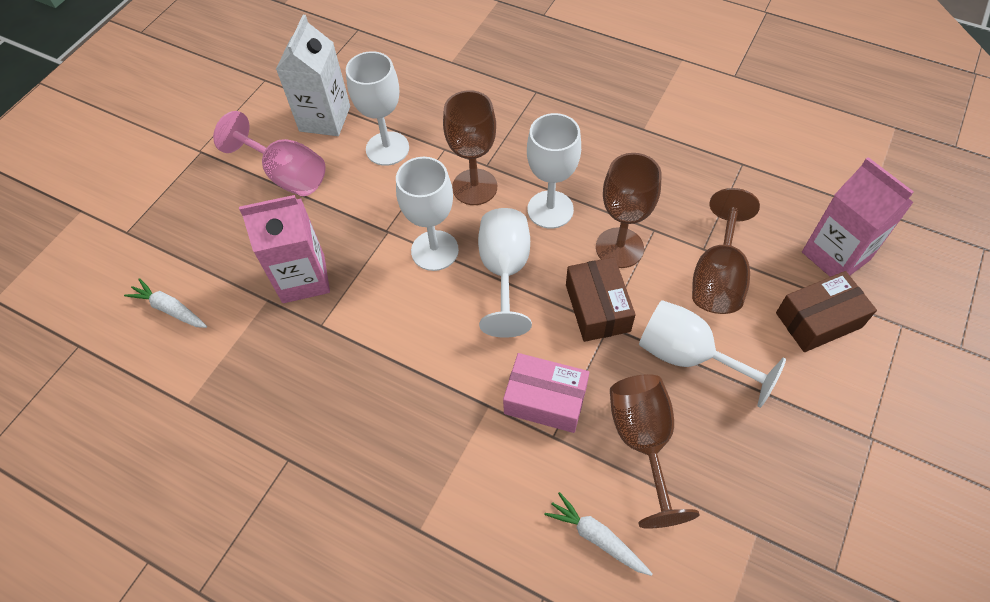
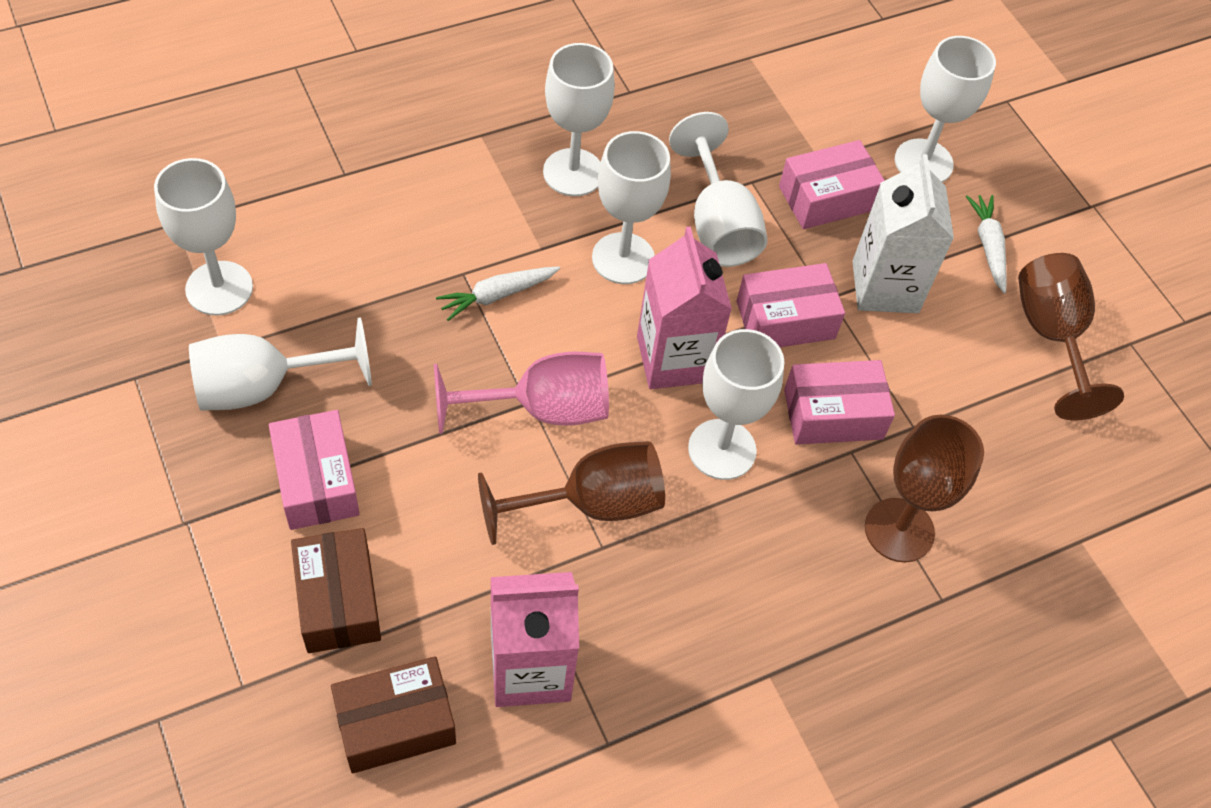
brown goblet: [443,90,497,205] [596,153,662,268] [610,374,699,529] [692,188,760,314] = 4 -> [478,441,665,545] [865,415,984,562] [1018,253,1124,421] = 3
pink box: [503,353,589,433] = 1 -> [269,410,360,530] [737,263,845,347] [779,140,885,229] [784,360,895,445] = 4
white goblet: [346,51,409,166] [396,157,459,271] [478,208,532,338] [527,113,581,229] [639,300,786,408] = 5 -> [154,158,253,316] [189,317,372,411] [543,43,615,196] [592,131,671,284] [669,112,768,267] [688,329,784,480] [895,36,996,182] = 7

